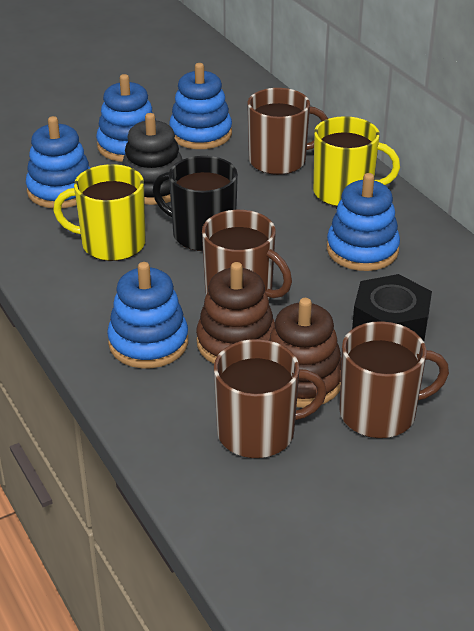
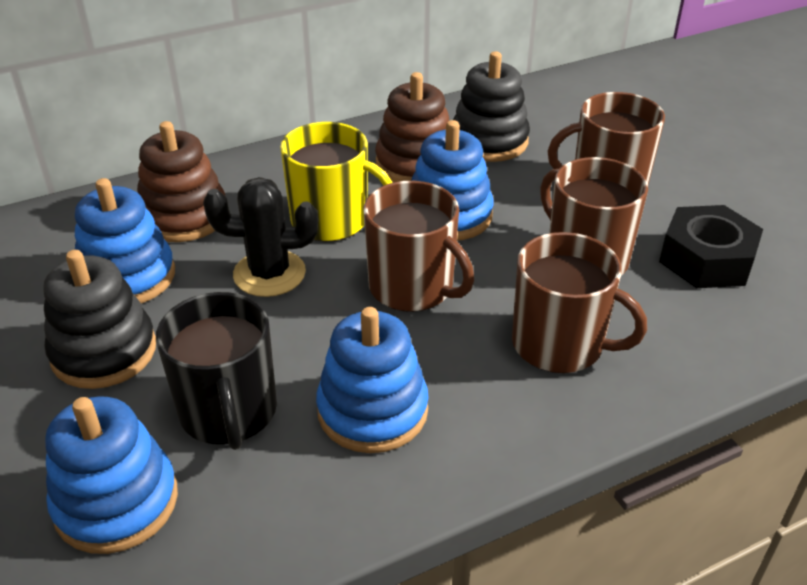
black cactus: none = 0 -> [203,177,318,297] = 1
black stacking toy: [122,113,183,205] = 1 -> [43,250,156,389] [453,51,530,162] = 2
blue stacking toy: [26,116,90,208] [96,74,156,162] [107,262,188,368] [169,63,232,149] [327,173,400,271] = 5 -> [45,396,178,554] [75,178,175,303] [316,307,429,453] [411,120,494,241] = 4
yellow mug: [53,164,146,261] [313,116,400,206] = 2 -> [280,122,393,241] = 1

